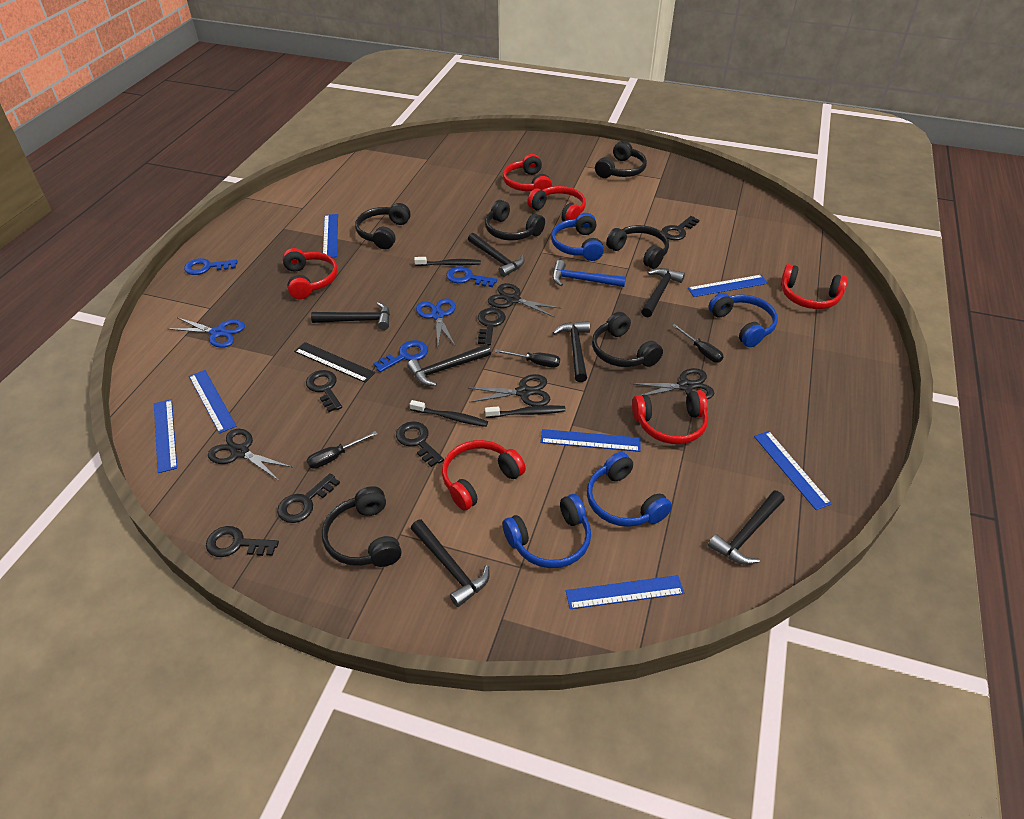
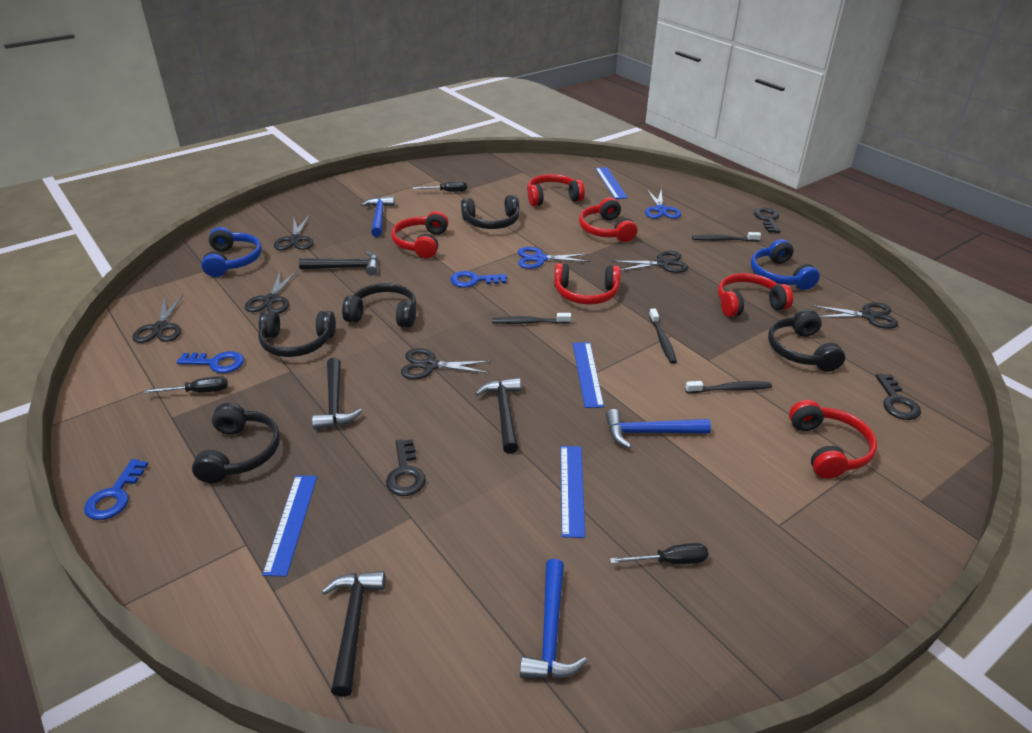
black hammer: [311,302,390,330] [407,344,491,386] [411,519,490,607] [468,233,525,277] [553,321,590,382] [641,268,685,318] [708,491,784,565] = 7 -> [299,251,378,276] [312,358,362,430] [322,571,385,697] [475,378,521,454] = 4
black headphones: [322,486,402,567] [355,203,411,249] [485,200,545,240] [592,312,663,367] [595,141,647,178] [606,225,669,269] = 6 -> [192,403,280,483] [258,311,336,357] [342,283,416,328] [461,195,519,229] [768,309,845,372] = 5
black key: [206,526,279,557] [277,473,340,523] [306,370,342,412] [396,421,444,467] [478,308,506,345] [661,216,699,240] = 6 -> [386,439,426,496] [754,207,780,233] [875,374,921,420] = 3
black ruler: [294,342,375,383] = 1 -> none = 0
black scissors: [208,429,292,481] [468,374,550,406] [488,283,560,317] [630,368,714,399] = 4 -> [132,295,183,343] [245,271,297,313] [274,216,314,250] [401,348,491,379] [613,251,689,273] [812,302,898,329] = 6
black toothbrush: [410,400,488,427] [414,257,481,266] [485,405,566,418] = 3 -> [492,313,571,324] [649,309,677,364] [685,381,772,393] [692,232,761,242] = 4
blue hammer: [552,260,626,287] = 1 -> [361,196,395,237] [520,559,587,678] [605,409,711,448] = 3
blue headphones: [503,494,591,568] [551,213,604,261] [587,452,672,527] [708,293,778,347] = 4 -> [201,227,262,277] [751,239,820,290] = 2
blue ruler: [154,399,177,473] [189,370,236,434] [323,214,338,257] [540,429,641,452] [566,575,684,609] [688,275,768,297] [754,431,832,510] = 7 -> [262,475,317,577] [561,446,585,538] [573,342,604,408] [595,167,628,199] = 4

